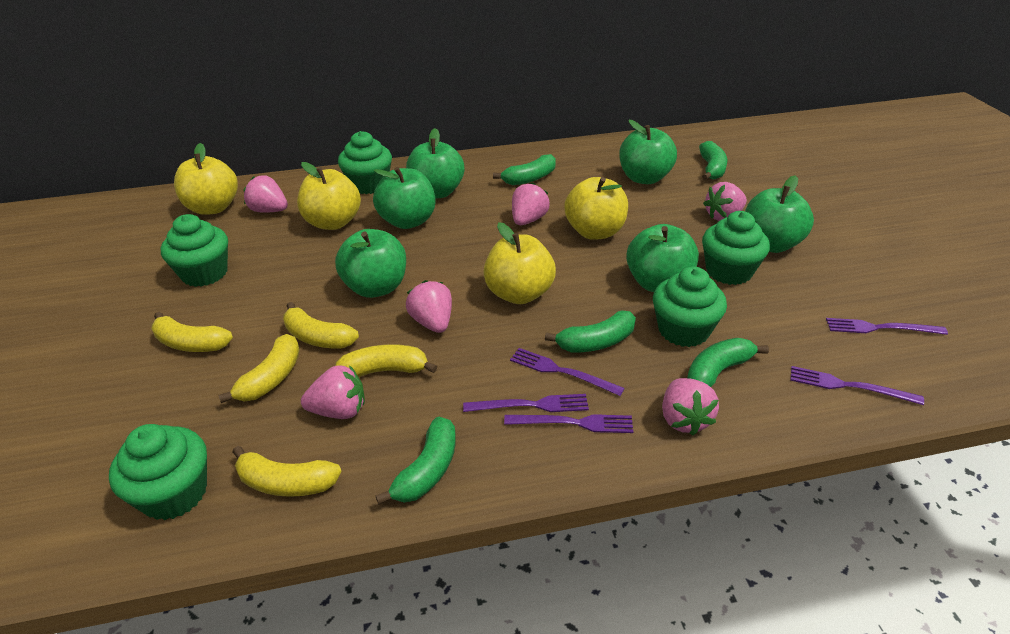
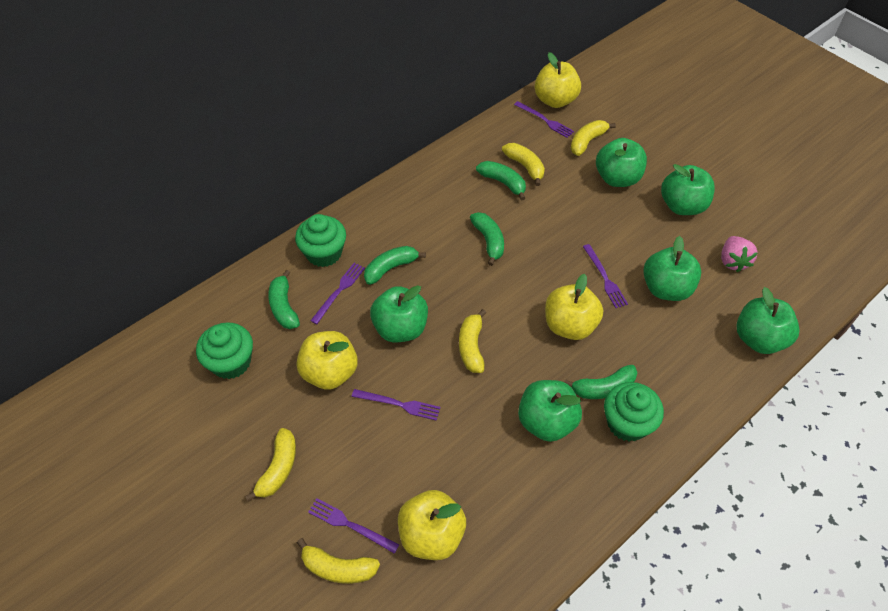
green cupcake: [109,424,207,520] [161,214,228,287] [338,131,392,194] [653,266,727,347] [702,211,770,285] = 5 -> [196,322,253,379] [295,214,346,267] [604,382,664,441] = 3
pink strawberry: [243,175,288,213] [301,365,365,419] [406,280,452,333] [512,182,550,225] [662,378,719,436] [703,182,747,221] = 6 -> [721,236,757,272] = 1

